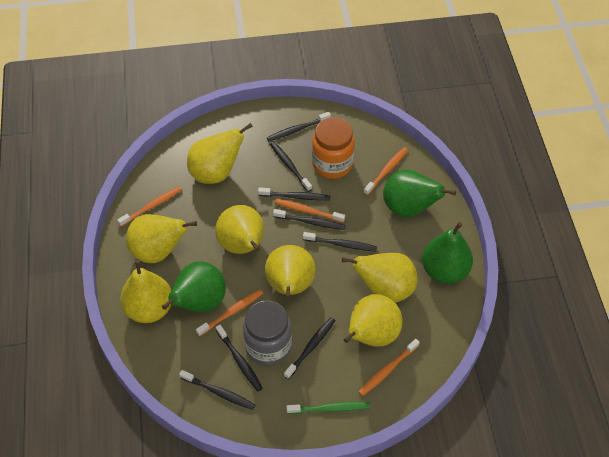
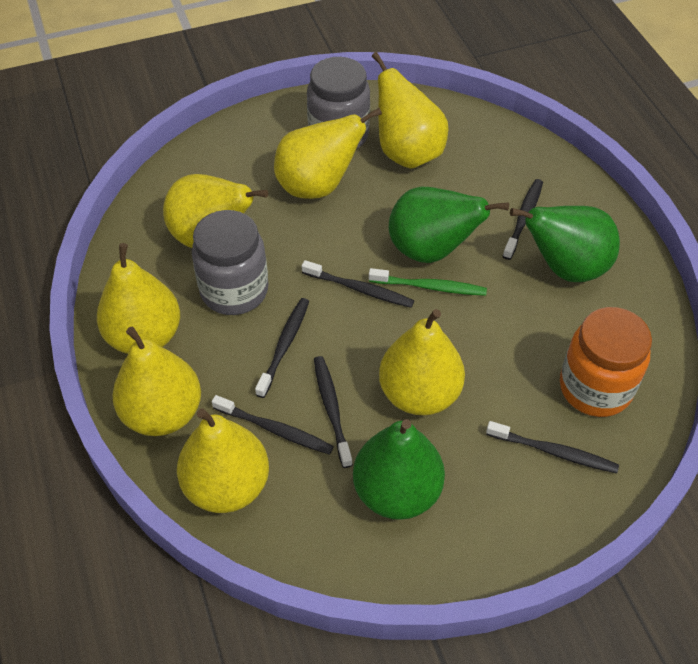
black toothbrush: [179,370,255,410] [216,325,263,392] [258,187,330,201] [267,112,331,141] [270,142,312,192] [273,209,346,230] [284,317,336,379] [303,232,377,251] = 8 -> [212,395,334,455] [255,298,309,398] [302,260,414,308] [314,356,353,468] [486,421,619,473] [503,179,543,260] = 6
grey jar: [243,300,292,366] = 1 -> [192,210,268,315] [307,57,370,149] = 2
orange toothbrush: [117,186,182,227] [196,290,263,336] [274,199,345,223] [358,339,420,396] [363,147,408,195] = 5 -> none = 0

